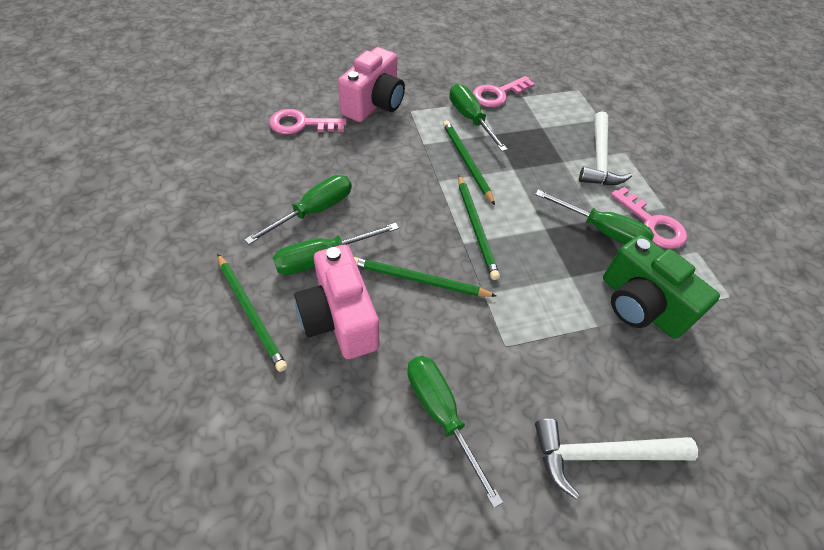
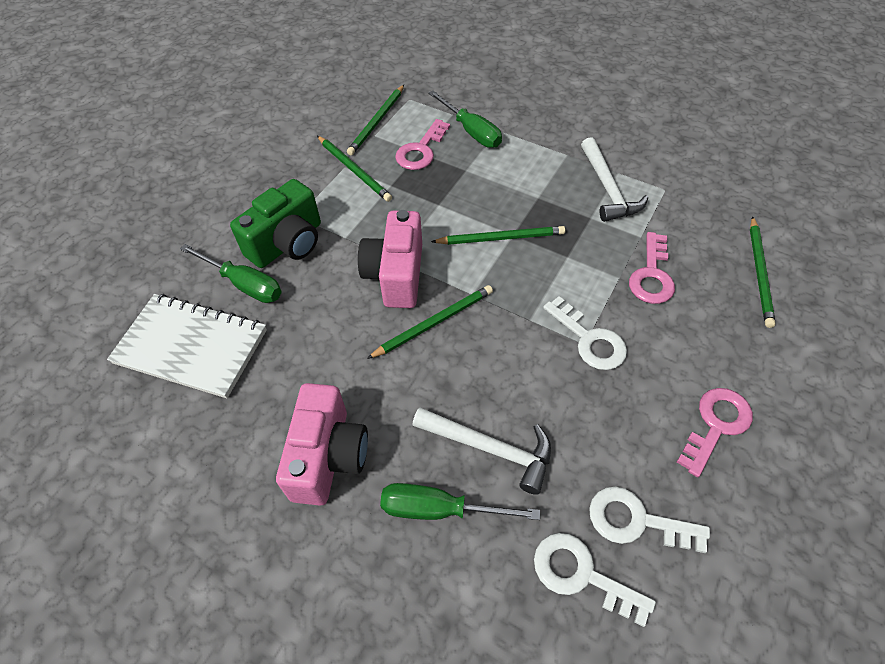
green pencil: [218,254,287,372] [354,257,496,297] [443,121,495,205] [458,175,500,280] = 4 -> [317,136,392,202] [347,85,404,155] [367,285,493,359] [431,226,565,245] [750,216,776,328] = 5
green screwdriver: [244,175,352,245] [273,223,399,275] [407,356,503,508] [450,83,508,151] [535,190,654,244] = 5 -> [180,244,282,303] [380,483,540,520] [428,90,502,148] = 3
white key: none = 0 -> [534,533,656,627] [543,296,627,370] [589,486,710,553] = 3
white notebook: none = 0 -> [107,294,267,398] = 1

